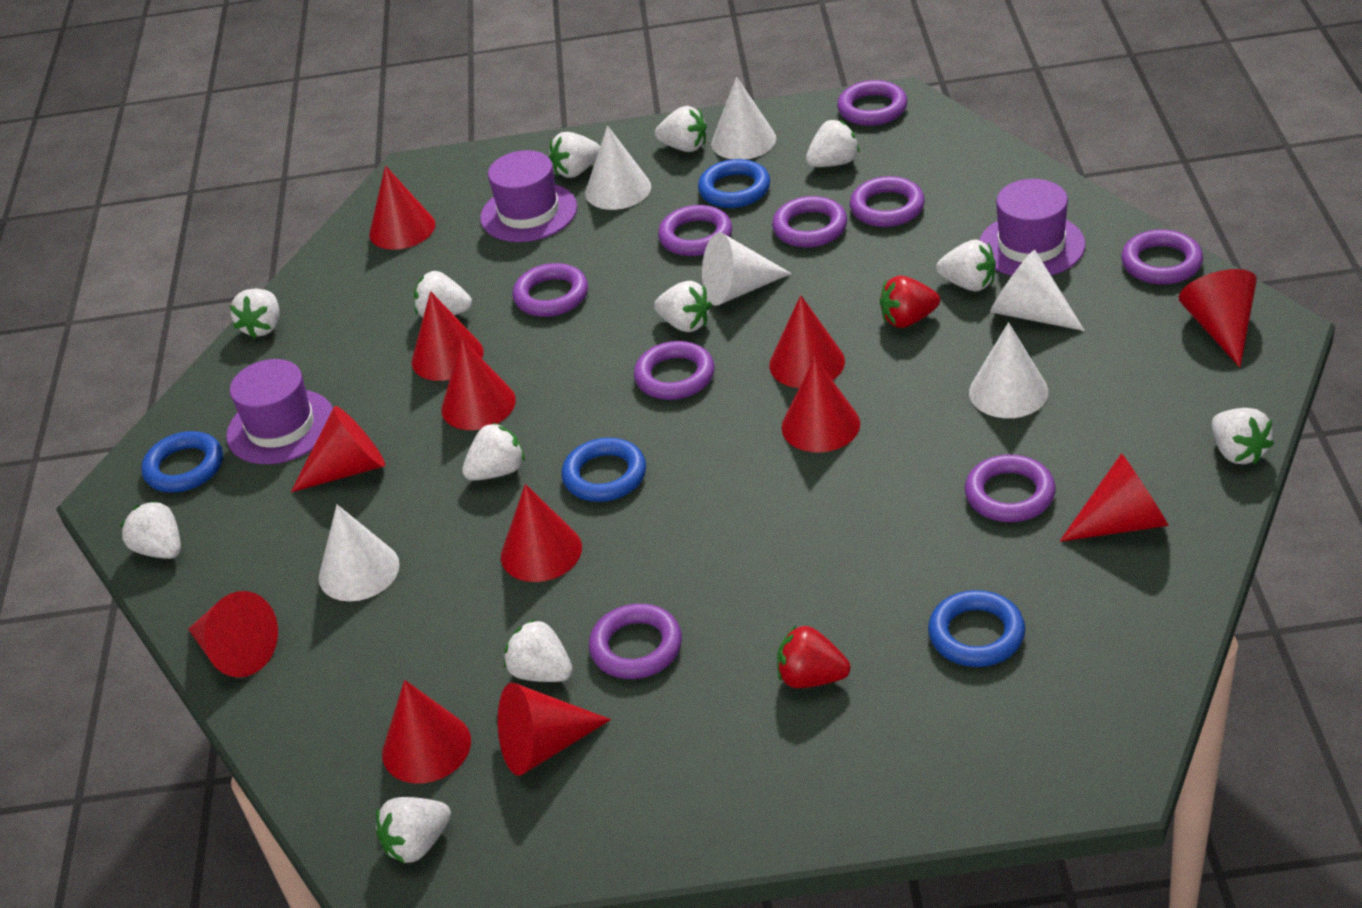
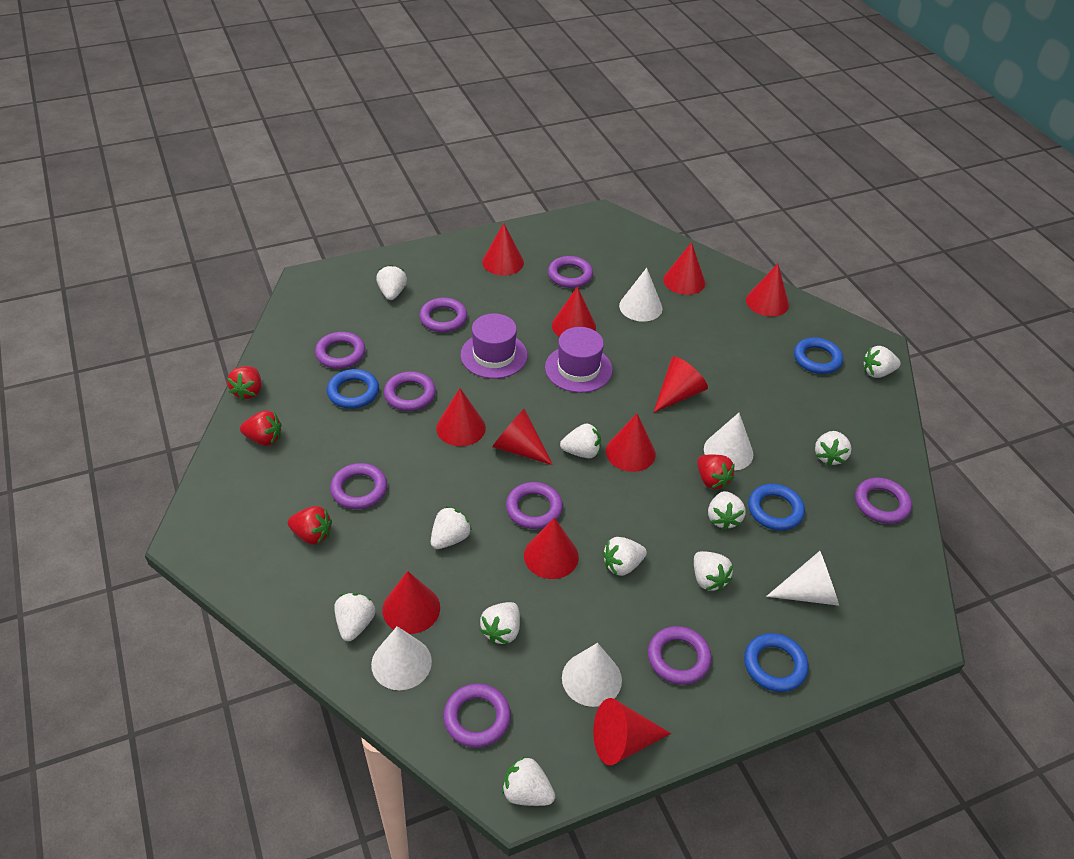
purple hat: [226,359,333,464] [480,150,577,242] [979,179,1085,276] = 3 -> [460,313,528,379] [545,327,613,393] = 2
red cone: [188,591,278,678] [291,406,385,492] [369,166,435,250] [382,680,471,784] [412,291,483,381] [441,339,516,430] [498,683,611,776] [501,484,582,582] [769,295,845,388] [782,357,860,452] [1060,453,1169,542] [1179,269,1257,367] = 12 -> [382,571,440,634] [436,388,486,446] [482,223,524,276] [492,408,553,465] [524,517,579,579] [552,287,596,337] [593,698,671,765] [606,413,656,472] [653,357,708,413] [663,242,705,295] [746,264,789,317] = 11
red strawberry: [777,625,851,688] [880,276,940,328] = 2 -> [227,366,261,400] [240,411,282,446] [288,506,332,545] [697,454,735,489] = 4
white cone: [319,505,400,601] [585,125,651,210] [702,232,791,306] [711,76,776,159] [969,322,1048,418] [990,250,1085,331] = 6 -> [371,626,432,690] [562,643,622,707] [619,268,663,322] [704,413,754,471] [766,551,839,606] = 5
white strawberry: [120,500,181,559] [230,289,279,339] [376,797,451,863] [414,271,472,317] [462,423,525,481] [504,619,573,682] [549,132,600,178] [654,281,712,332] [655,106,707,152] [806,120,860,167] [936,240,996,291] [1212,408,1274,464] = 12 -> [334,593,375,641] [376,265,407,300] [431,506,472,549] [480,602,520,644] [502,756,555,806] [560,423,601,458] [602,537,647,576] [694,551,733,591] [708,491,746,530] [815,431,851,466] [863,346,901,378] = 11

